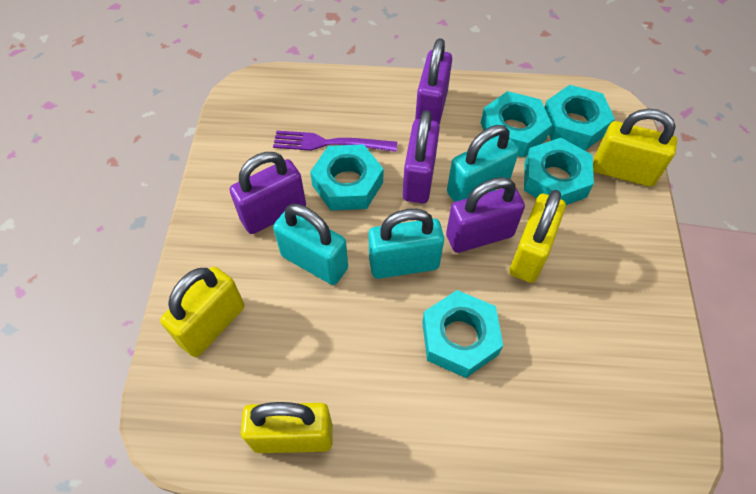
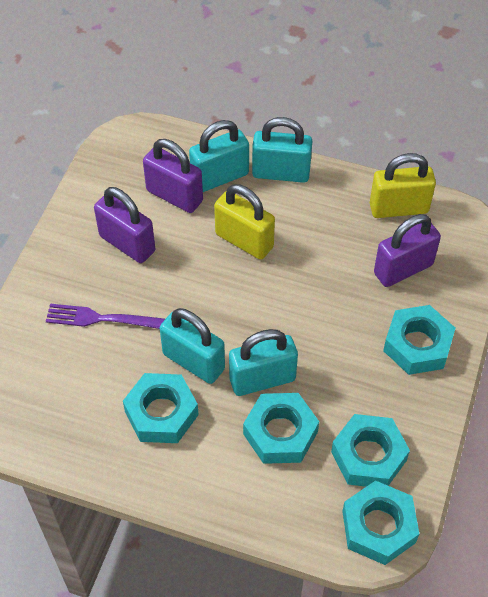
purple padlock: [230,152,306,234] [403,110,440,204] [415,38,452,125] [446,177,525,253] = 4 -> [94,187,155,263] [143,139,203,213] [374,214,441,287] = 3
turquoise padlock: [273,204,348,285] [368,209,444,279] [447,125,519,202] = 3 -> [160,308,225,384] [189,120,249,192] [229,329,298,396] [252,117,312,183] = 4
yellow padlock: [160,267,244,357] [241,402,333,453] [509,190,566,283] [593,109,677,187] = 4 -> [214,184,275,260] [370,153,436,218] = 2

